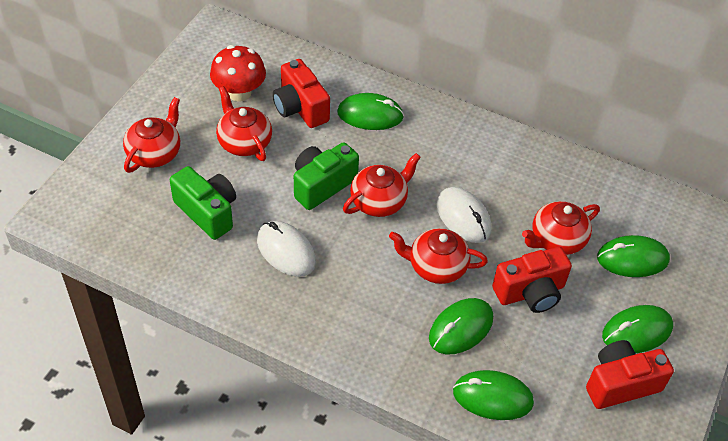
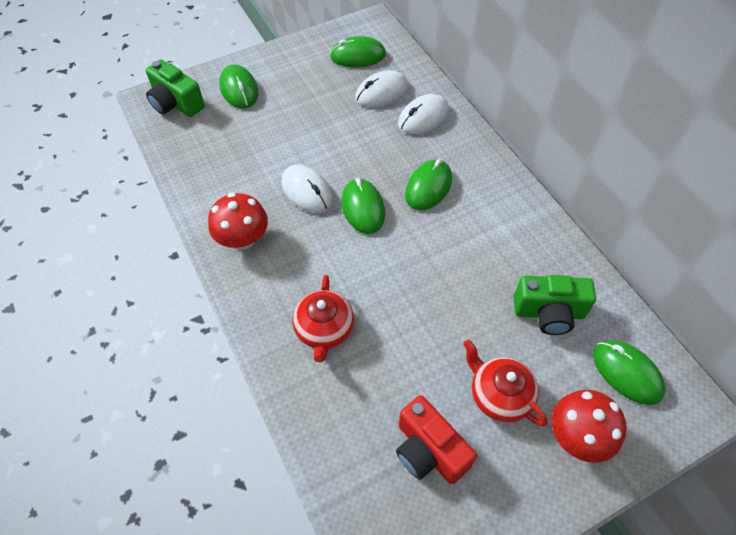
red camera: [273,59,330,128] [492,247,572,313] [586,340,674,409] = 3 -> [396,395,477,484] = 1
red mushroom: [210,45,266,102] = 1 -> [208,192,268,250] [552,390,627,463] = 2
red teapot: [123,97,180,173] [216,86,272,161] [343,153,421,217] [389,228,488,284] [522,201,600,255] = 5 -> [292,275,354,362] [463,339,548,426] = 2
white mouse: [257,221,316,277] [437,187,492,243] = 2 -> [282,164,333,213] [355,70,408,108] [398,94,449,135] = 3

